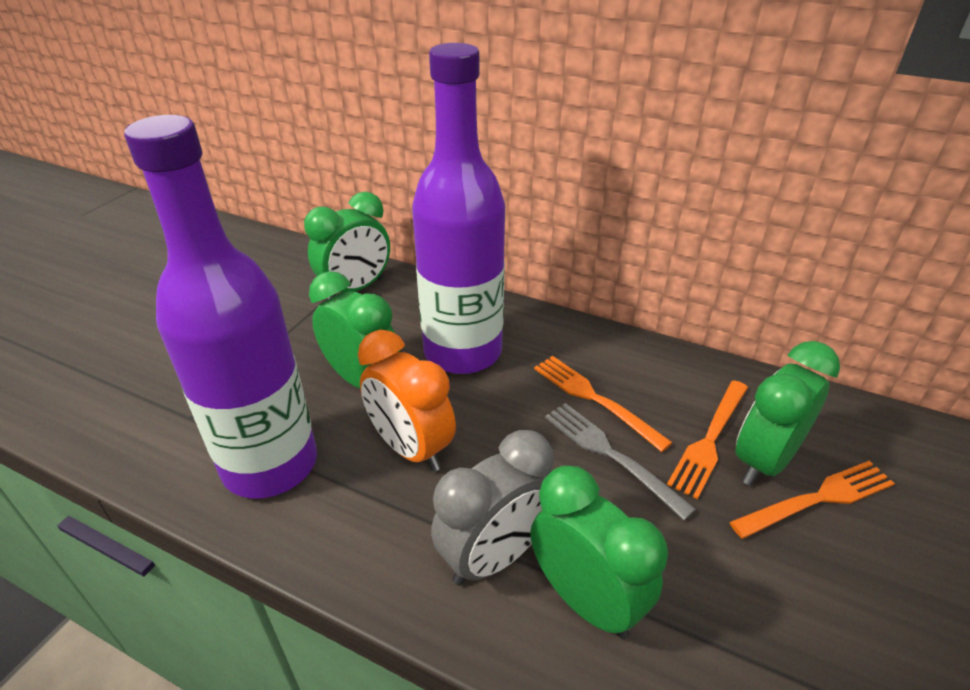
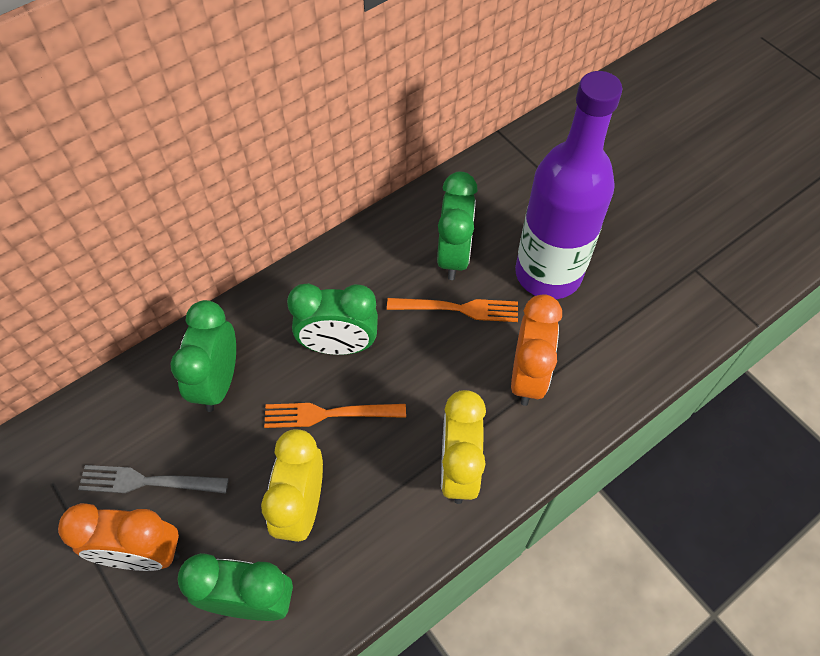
grey clock: [431,430,554,586] = 1 -> none = 0
orange clock: [358,330,456,472] = 1 -> [58,503,180,571] [511,294,562,406] = 2
orange fork: [534,356,673,452] [667,380,748,499] [730,461,895,539] = 3 -> [264,403,406,428] [387,298,518,322] = 2
purple bottle: [124,115,317,498] [412,43,505,374] = 2 -> [515,71,622,299] = 1
yellow clock: none = 0 -> [261,429,323,543] [441,390,486,504] = 2

